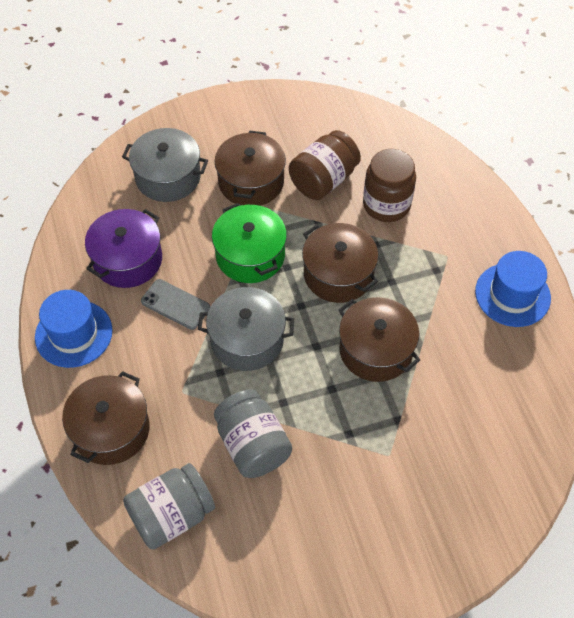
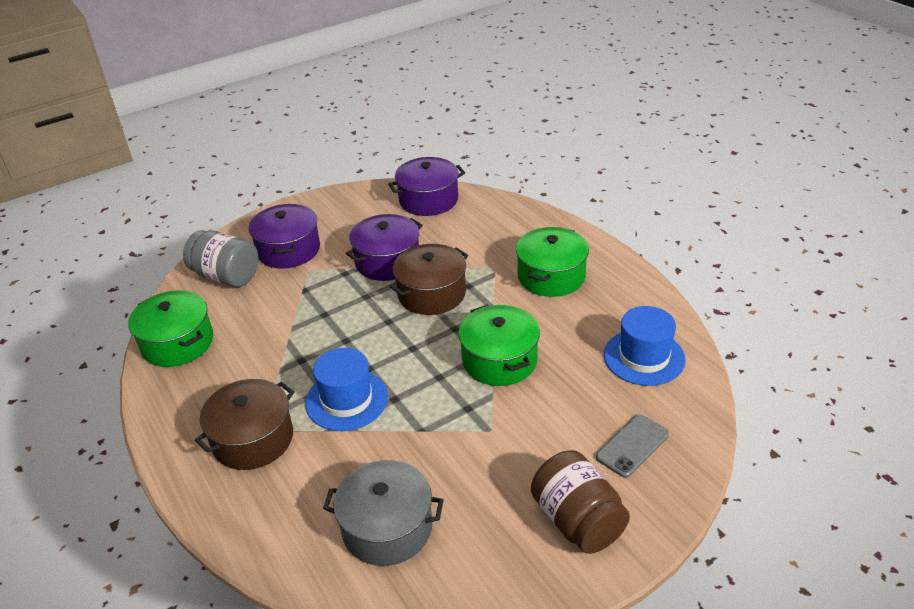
brown jar: [289,130,361,200] [363,149,416,222] = 2 -> [531,450,630,554] = 1
brown pot: [62,371,150,465] [214,131,286,206] [302,223,378,303] [339,297,420,382] = 4 -> [195,379,294,470] [390,244,468,315] = 2
green pot: [212,203,287,283] = 1 -> [128,290,213,367] [458,305,540,386] [516,227,589,297] = 3
grey jar: [123,463,215,549] [214,389,292,478] = 2 -> [183,230,259,287] = 1
grey pot: [122,128,208,202] [198,287,294,371] = 2 -> [323,460,444,566] = 1
purple pot: [85,209,162,288] = 1 -> [249,204,320,269] [346,214,423,281] [388,157,465,216] = 3

